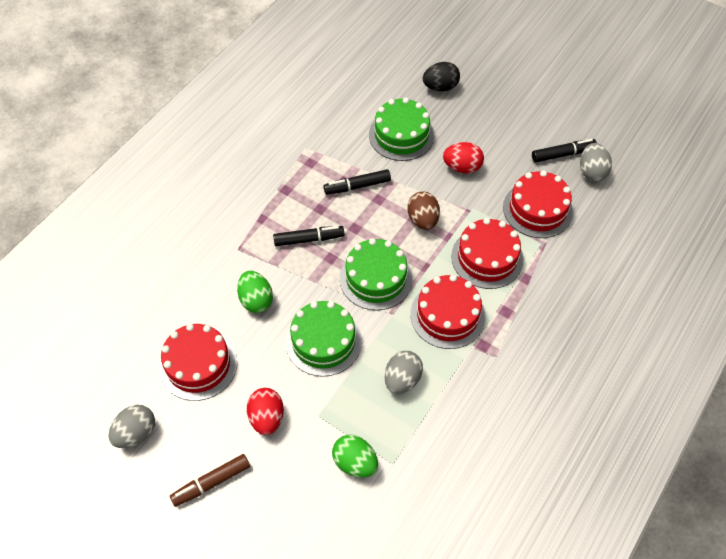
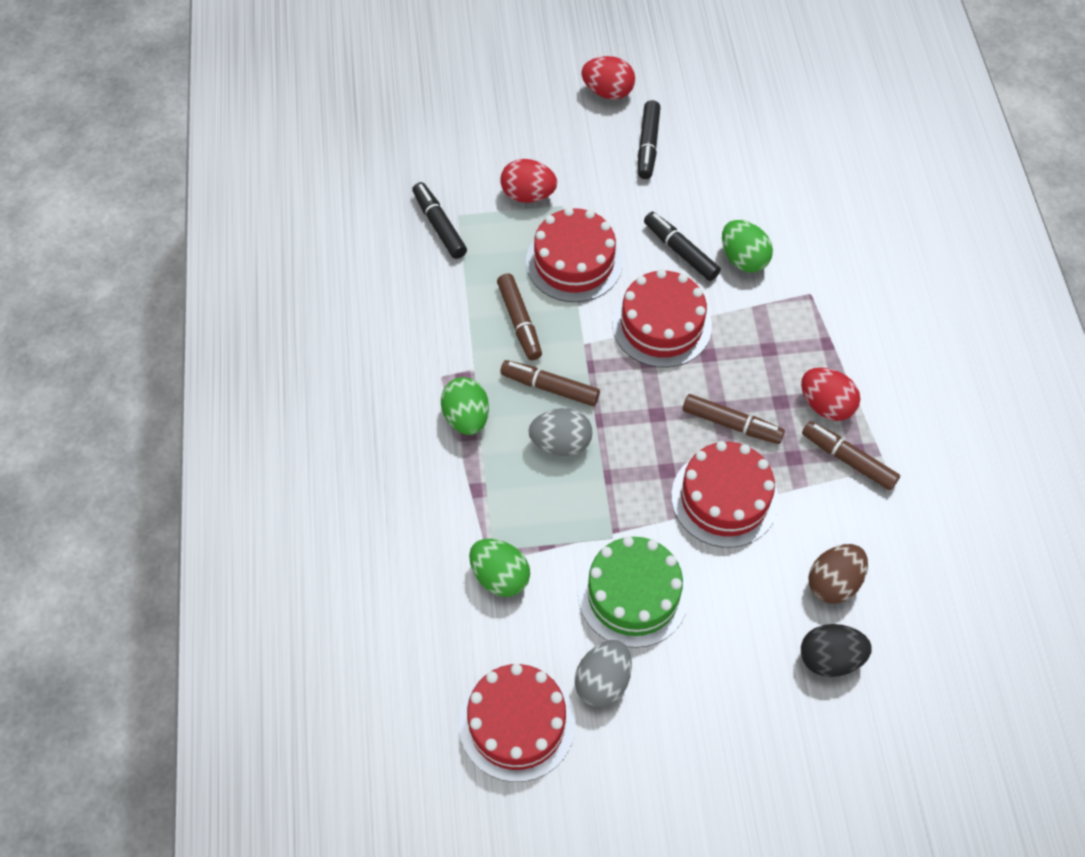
brown marker: [170,454,250,507] = 1 -> [497,273,542,360] [500,360,600,406] [683,394,785,444] [802,421,900,490] = 4
green cake: [285,301,362,377] [340,238,413,310] [369,98,434,161] = 3 -> [578,536,689,648] = 1
green egg: [237,271,273,313] [332,435,378,478] = 2 -> [441,377,489,435] [469,539,530,597] [722,220,773,272] = 3
grey egg: [108,405,155,448] [385,351,423,394] [580,143,612,182] = 3 -> [528,408,592,456] [575,640,632,707] = 2
red egg: [247,388,284,435] [443,142,484,173] = 2 -> [500,159,557,203] [581,56,635,99] [801,368,860,421] = 3

